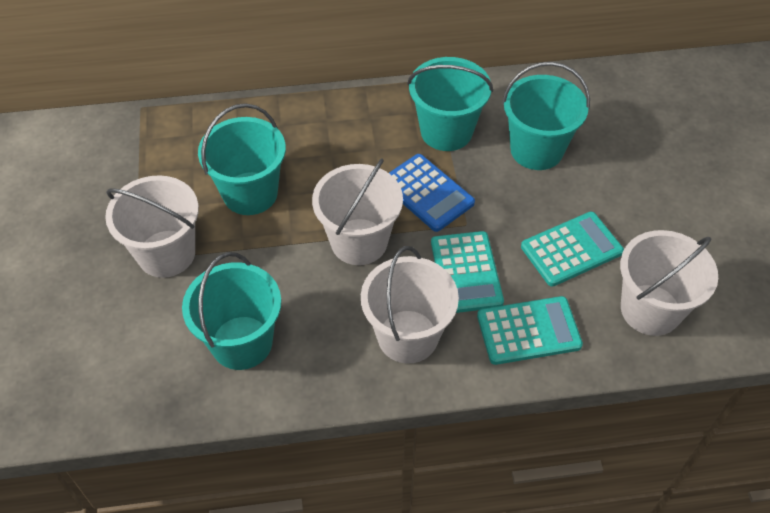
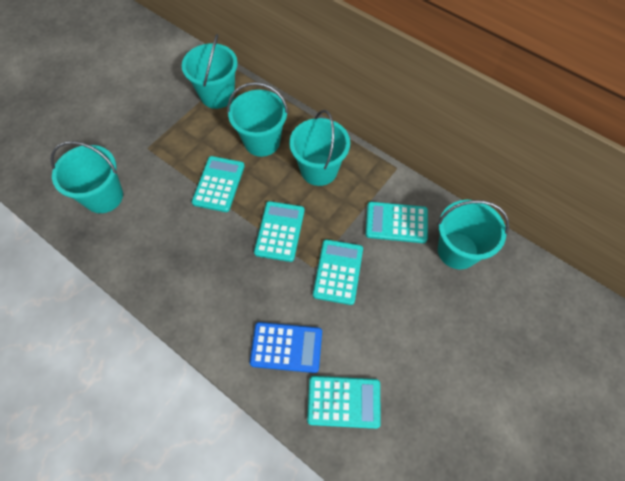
turquoise bucket: [182,252,281,370] [198,103,286,215] [407,57,493,151] [502,62,590,170] = 4 -> [51,141,123,213] [182,34,238,109] [227,82,288,157] [289,110,350,186] [437,200,509,269] = 5
turquoise calculator: [431,231,504,313] [477,296,583,365] [521,212,624,287] = 3 -> [192,156,245,212] [254,201,304,262] [307,376,381,429] [313,239,363,305] [365,202,428,243] = 5
white bucket: [105,175,199,278] [312,158,403,265] [361,246,459,363] [620,230,718,336] = 4 -> none = 0

